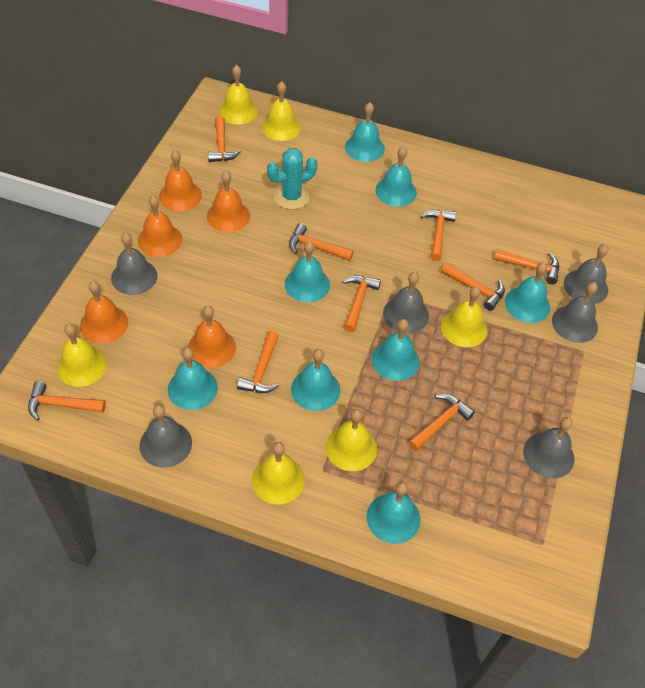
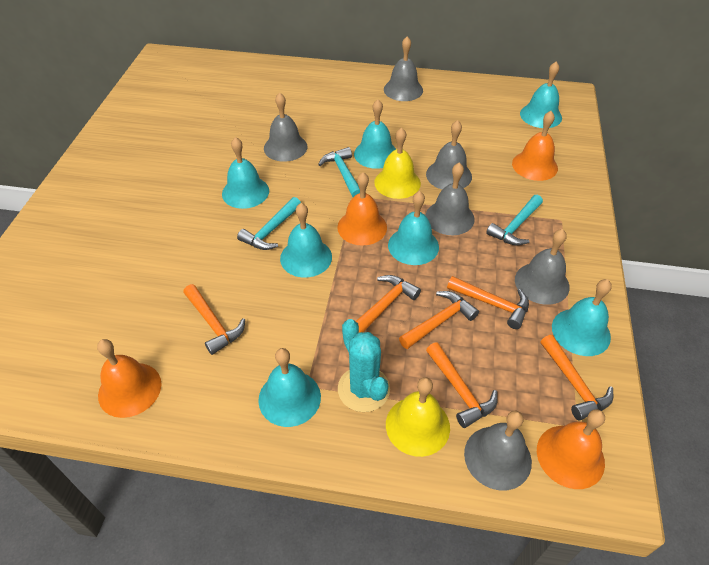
orange bell: [80,281,128,344] [138,195,182,257] [159,150,202,211] [188,306,236,368] [207,171,250,232] = 5 -> [97,339,161,418] [337,172,387,245] [512,111,558,181] [537,409,605,489] = 4
orange hammer: [28,381,106,421] [208,116,241,162] [237,331,279,393] [289,223,354,261] [342,275,381,332] [408,394,475,451] [421,210,456,261] [441,263,505,311] [494,249,559,284] = 9 -> [183,284,245,355] [356,275,421,332] [399,291,479,349] [426,342,498,428] [447,276,529,329] [540,335,613,420] = 6
turquoise bell: [168,347,218,410] [285,241,330,303] [291,349,340,411] [345,102,385,162] [367,482,421,544] [372,319,420,381] [375,146,417,207] [505,262,550,323] = 8 -> [222,137,269,209] [258,348,321,427] [280,203,332,278] [354,99,396,169] [388,191,439,265] [520,61,562,128] [552,279,612,356] = 7
turquoise hammer: none = 0 -> [237,197,301,250] [318,147,360,197] [486,195,543,245] = 3
yellow bell: [57,324,107,387] [219,65,258,125] [252,442,305,505] [261,81,301,141] [326,409,377,471] [441,286,487,347] = 6 -> [374,128,421,199] [386,377,450,457] = 2

